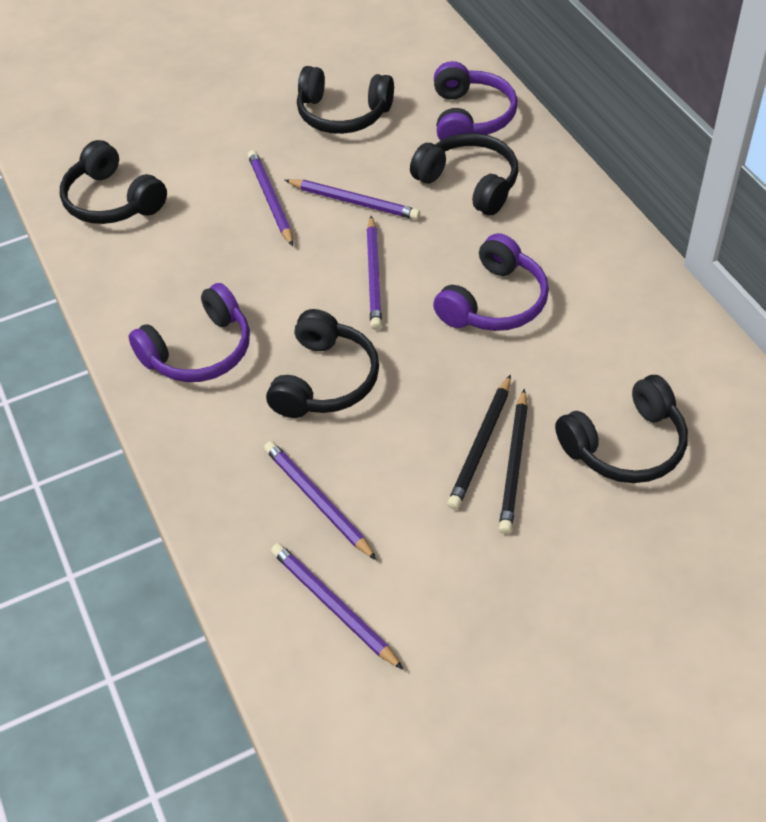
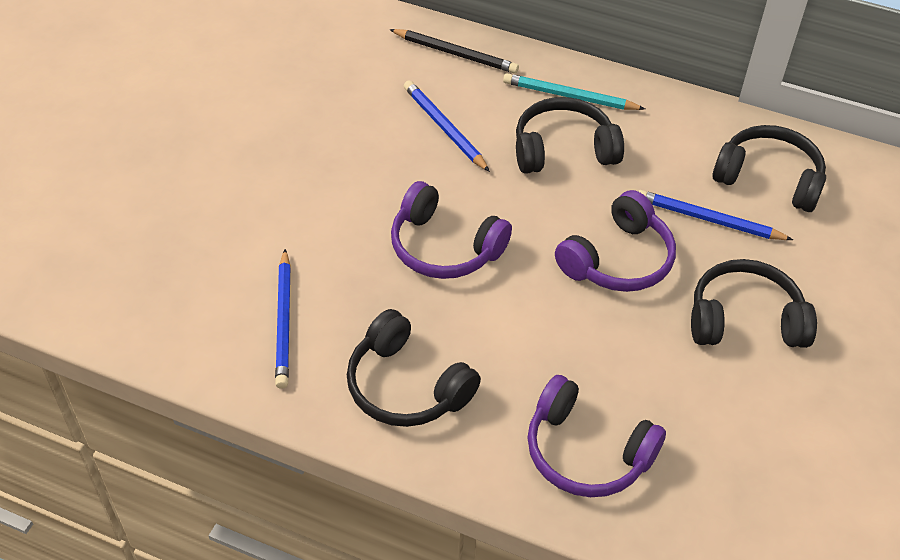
black headphones: [60,140,167,224] [266,309,379,418] [297,66,394,134] [410,133,518,215] [555,375,688,483] = 5 -> [347,309,481,427] [516,97,624,174] [691,259,817,348] [713,125,826,212] = 4
black pencil: [447,375,511,510] [499,389,528,534] = 2 -> [389,29,519,74] = 1
blue pencil: none = 0 -> [275,249,291,389] [404,80,490,172] [638,190,793,240] = 3
purple pencil: [248,150,293,247] [264,441,377,560] [271,543,404,670] [285,179,420,220] [366,216,382,330] = 5 -> none = 0
turquoise pencil: none = 0 -> [503,73,645,110] = 1

